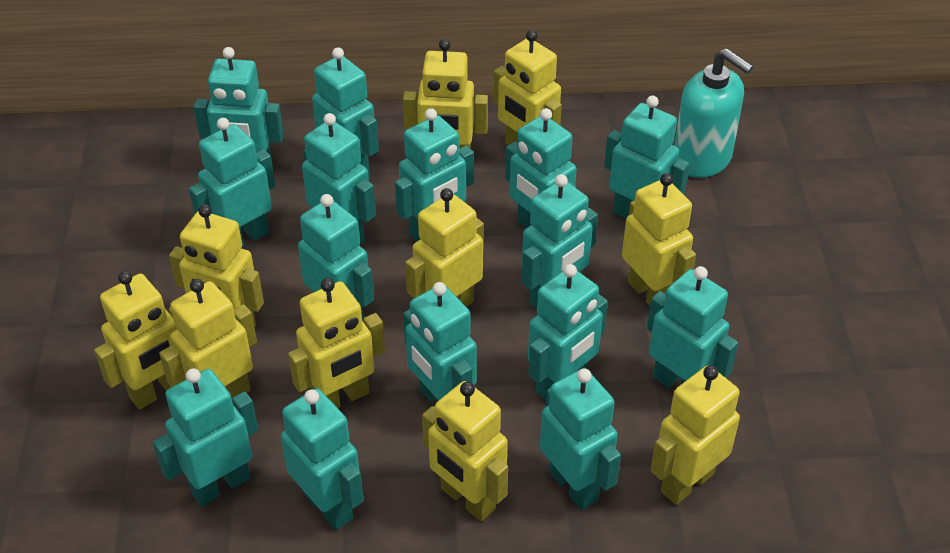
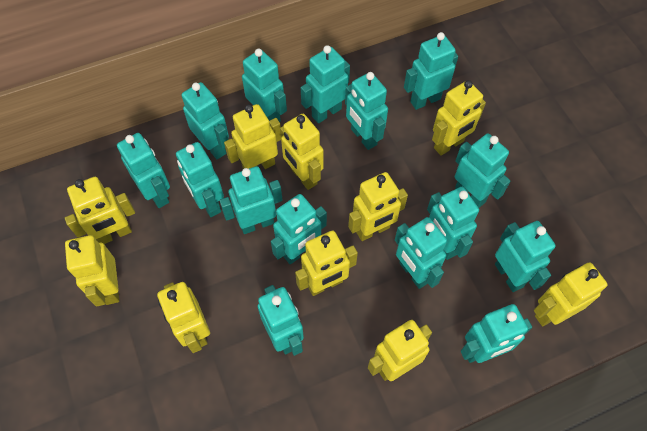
turquoise soap dispenser: [674,48,753,178] = 1 -> none = 0

